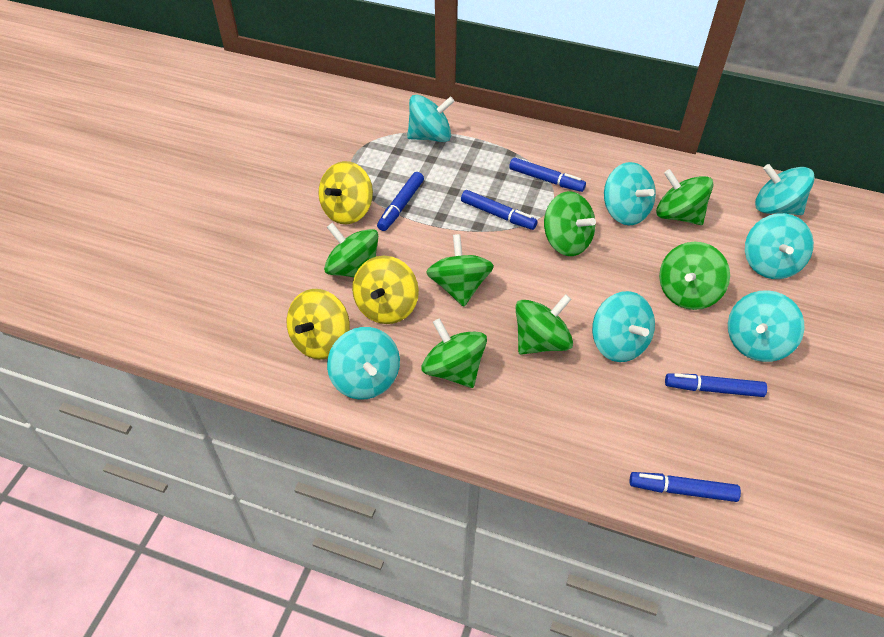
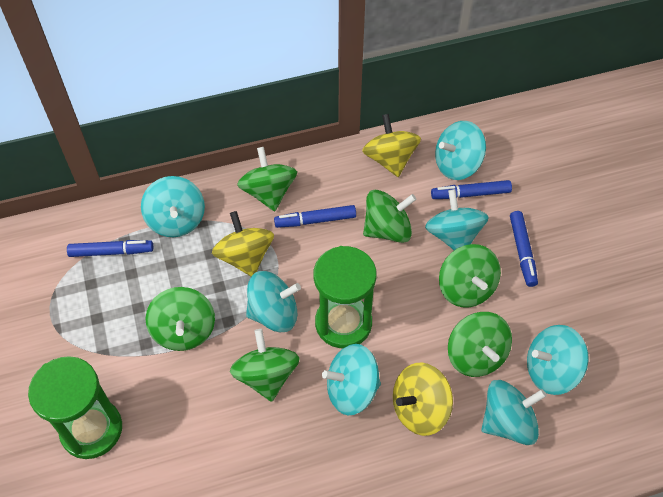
blue marker: [377,172,424,231] [461,190,538,230] [509,157,586,192] [630,472,741,502] [665,373,767,397] = 5 -> [67,240,153,257] [274,205,356,228] [431,180,512,199] [510,211,538,287] = 4
green hourglass: none = 0 -> [28,356,122,459] [313,246,377,348] = 2
green spinning top: [324,222,378,277] [422,318,487,388] [426,234,494,307] [516,294,573,355] [544,191,596,256] [656,169,714,225] [659,242,730,310] = 7 -> [145,287,215,351] [230,329,299,402] [237,147,297,211] [363,190,416,243] [439,244,501,308] [448,312,512,377] = 6

